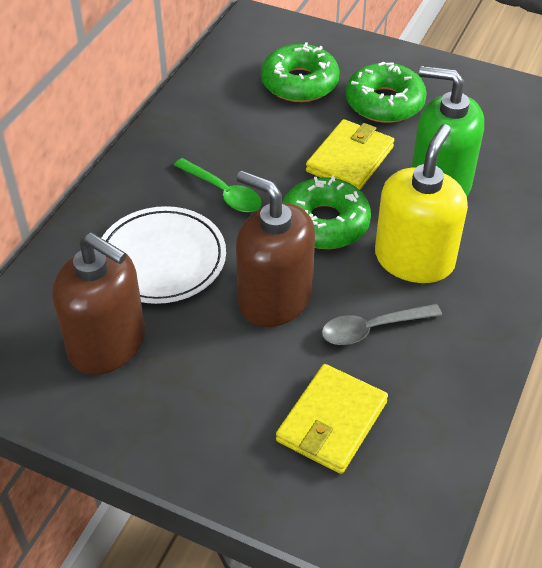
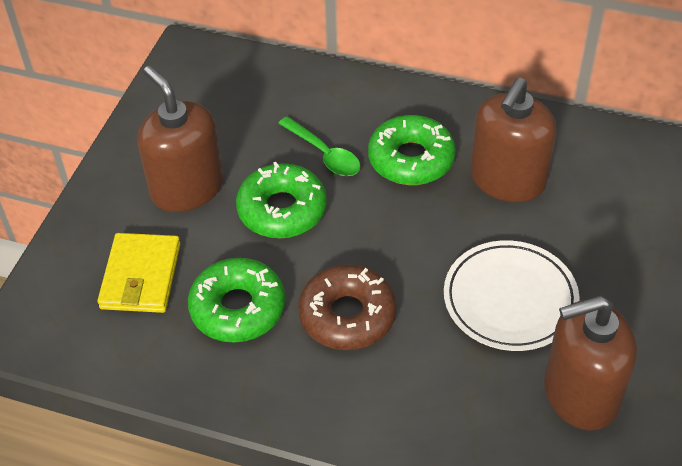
brown donut: none = 0 -> [298,264,397,350] = 1
brown soap dispenser: [52,233,145,375] [236,171,315,327] = 2 -> [137,66,223,212] [471,77,556,202] [544,296,637,431] = 3
green soap dispenser: [411,66,484,196] = 1 -> none = 0
grey spoon: [322,304,442,345] = 1 -> none = 0
yellow soap dispenser: [375,124,468,283] = 1 -> none = 0
yellow wallet: [276,364,388,474] [306,119,394,190] = 2 -> [97,233,180,313] = 1

